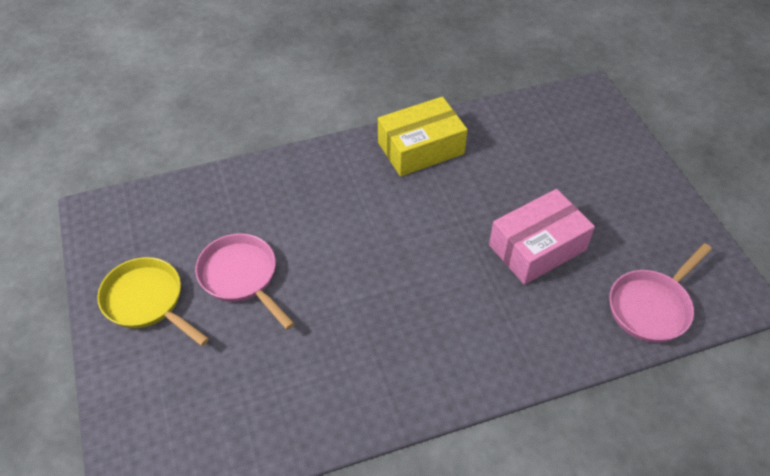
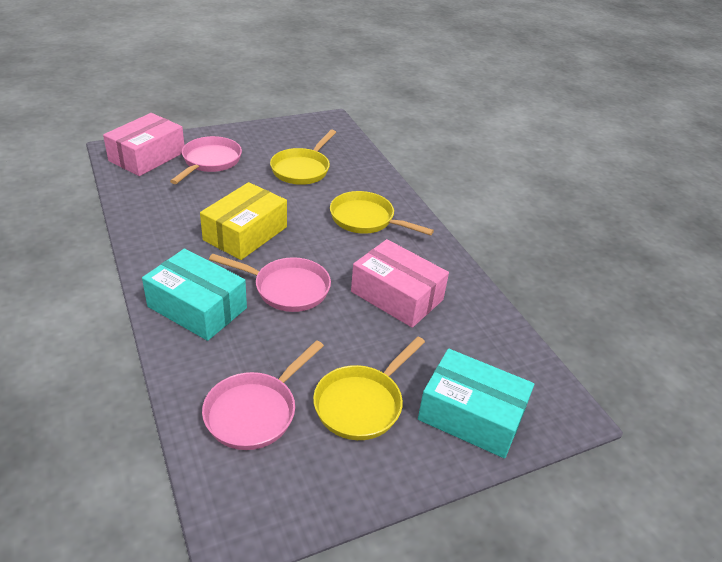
pink box: [489,189,595,285] = 1 -> [103,113,185,176] [351,239,449,328] = 2
pink pan: [195,233,295,330] [609,243,712,343] = 2 -> [170,136,242,184] [202,340,324,450] [209,254,331,312] = 3
turquoise box: none = 0 -> [142,249,247,341] [418,349,534,458] = 2
yellow pan: [97,257,209,346] = 1 -> [270,130,336,185] [313,337,425,440] [330,191,434,236] = 3

